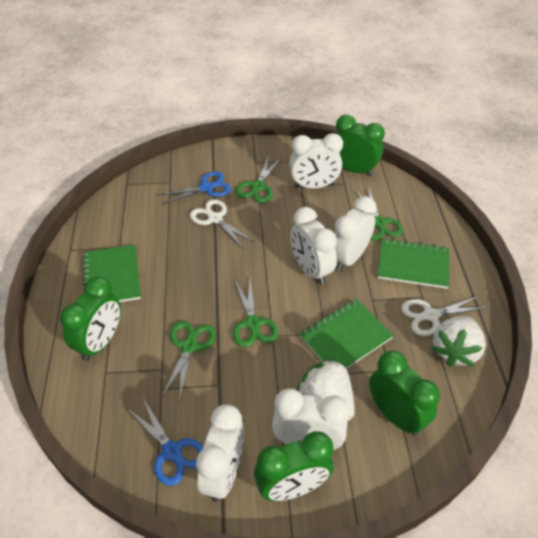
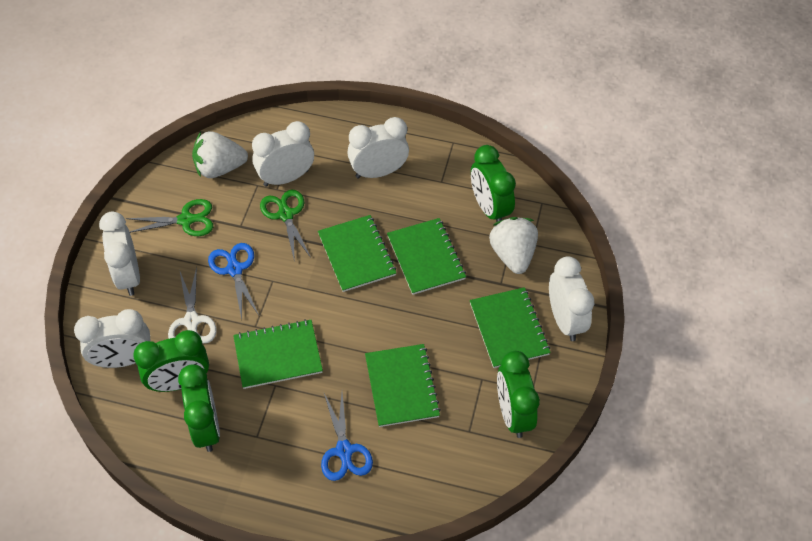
green notebook: [82,245,141,302] [299,299,394,369] [378,238,449,289] = 3 -> [233,319,323,389] [318,215,397,292] [365,344,441,427] [387,218,466,295] [470,287,551,368] = 5
green scissors: [162,321,216,399] [233,278,279,347] [236,156,281,203] [355,187,403,240] = 4 -> [126,199,213,236] [260,189,311,262] = 2
white scissors: [190,199,254,248] [401,296,488,336] = 2 -> [168,267,217,343] = 1

